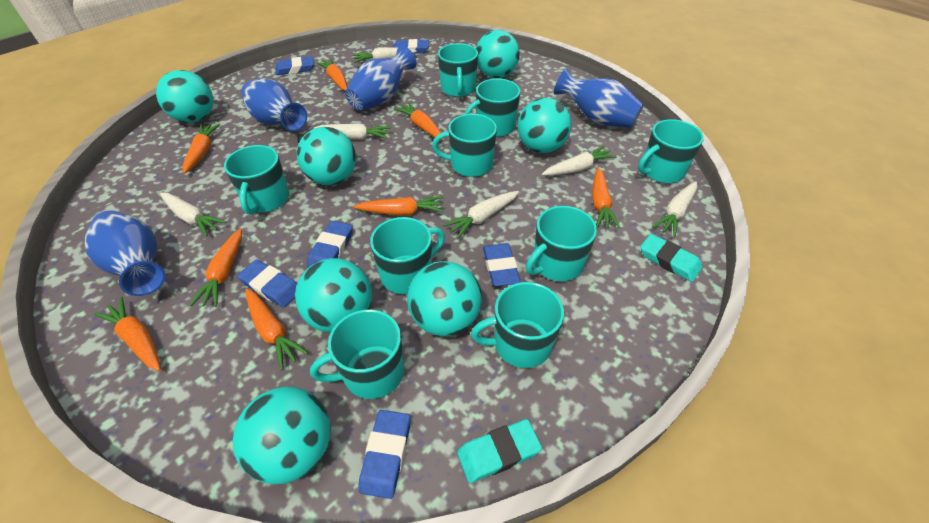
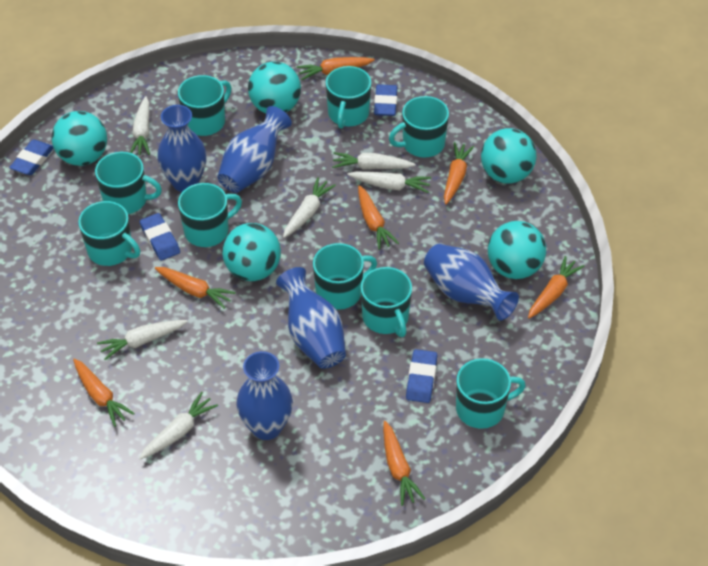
blue eraser: [237,259,297,308] [275,56,314,75] [307,221,353,268] [359,410,411,499] [392,39,429,54] [483,243,521,286] = 6 -> [9,139,54,175] [140,213,180,261] [374,84,397,116] [406,349,437,403] = 4
blue vase: [84,211,165,296] [241,78,307,131] [345,46,416,110] [554,69,643,128] = 4 -> [157,105,207,192] [217,106,292,193] [236,351,293,440] [276,267,346,369] [424,244,519,320] = 5
orange carrot: [94,297,161,371] [183,124,220,174] [190,228,242,307] [246,289,308,370] [316,58,348,91] [353,196,444,216] [394,102,445,140] [592,168,620,229] = 8 -> [73,358,135,427] [155,267,236,309] [297,57,375,80] [358,185,399,250] [383,421,425,506] [444,142,474,204] [528,256,585,319] = 7
turquoise ball: [156,70,213,123] [233,387,331,484] [295,258,372,333] [297,127,356,185] [407,261,482,336] [476,30,520,78] [517,98,571,153] = 7 -> [52,111,107,166] [222,223,281,281] [248,61,301,113] [481,128,537,184] [488,221,546,279] = 5
turquoise eraser: [457,419,542,483] [640,234,702,282] = 2 -> none = 0

